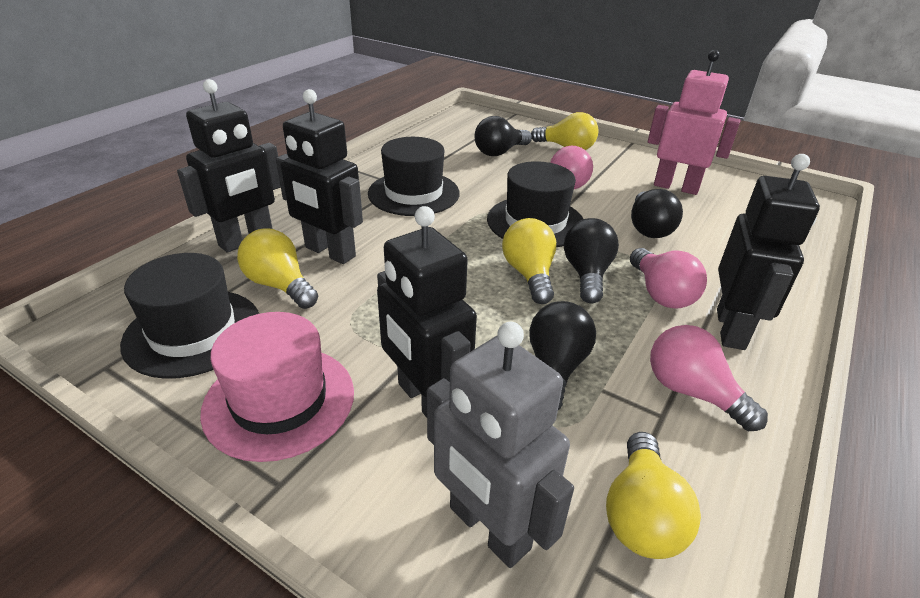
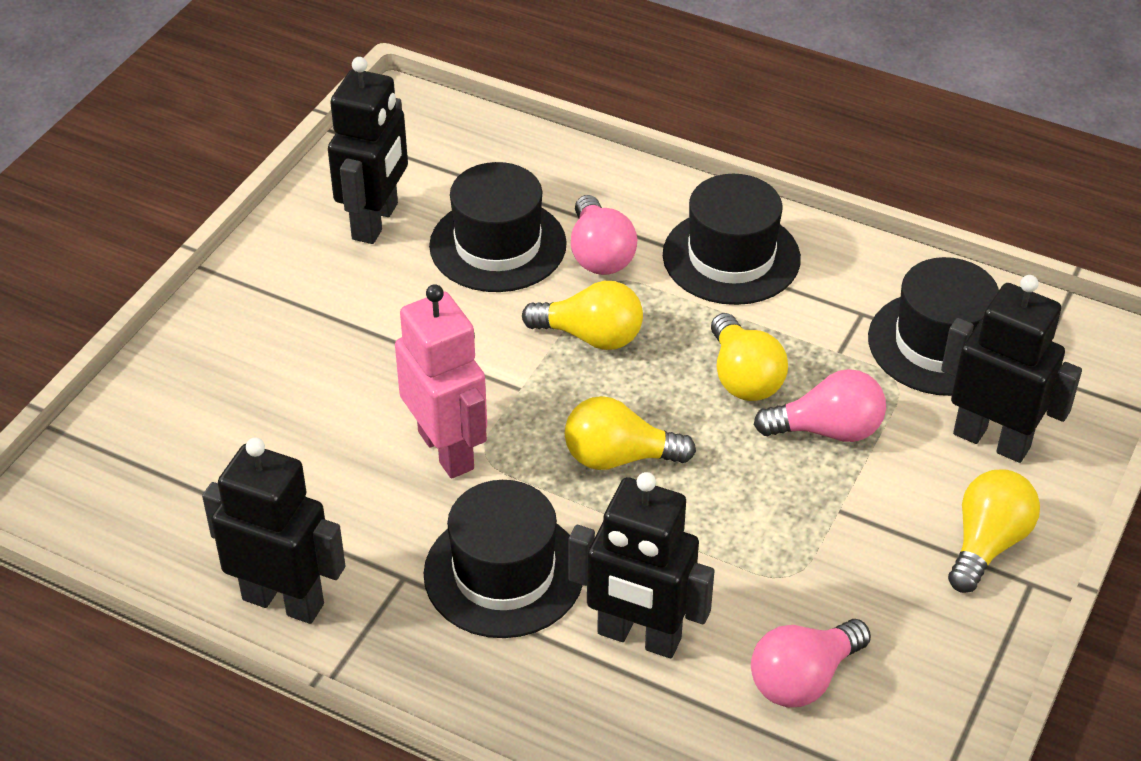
black hat: [120,253,259,379] [368,137,460,216] [487,161,583,247] = 3 -> [424,480,583,638] [429,162,567,292] [663,174,801,305] [868,257,999,396] = 4
black light bulb: [475,116,532,156] [529,301,596,410] [564,218,619,303] [631,189,683,238] = 4 -> none = 0
grey robot: [427,322,574,568] = 1 -> none = 0
pink hat: [200,312,354,462] = 1 -> none = 0

